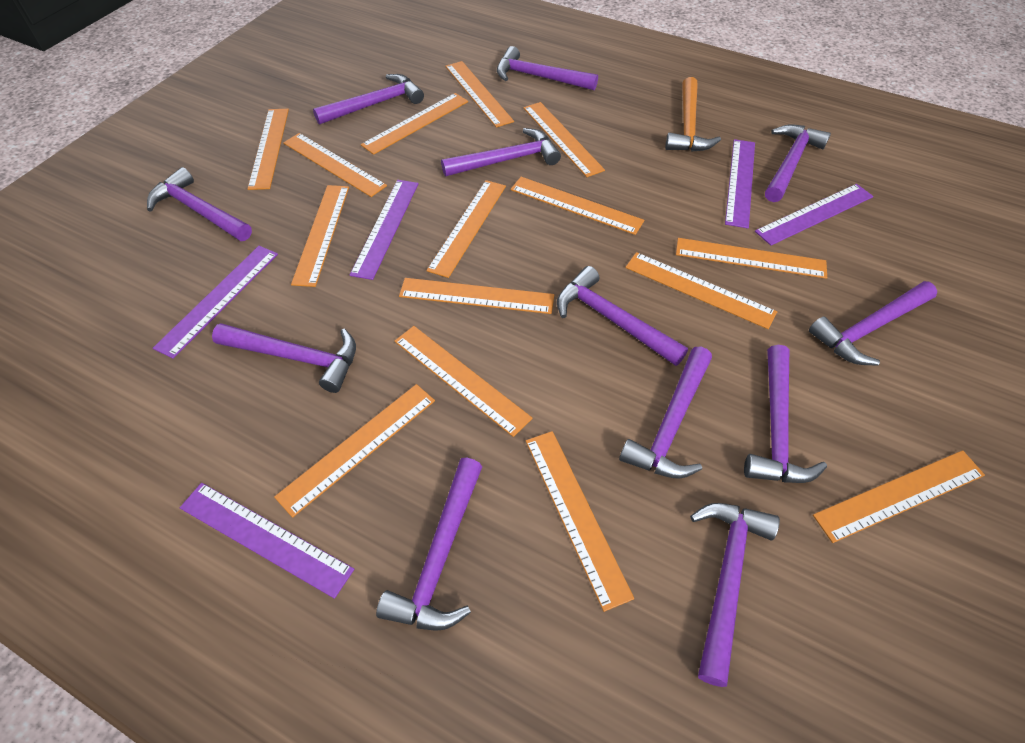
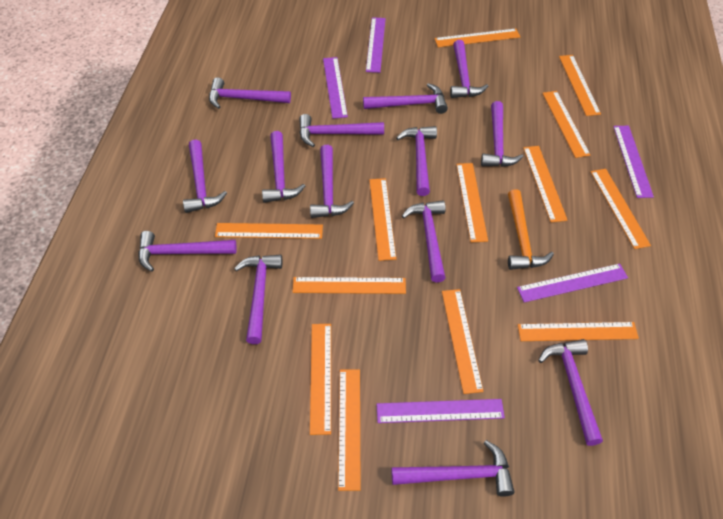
orange ruler: [247,109,289,190] [274,384,435,518] [283,133,387,197] [291,185,349,287] [361,93,468,155] [394,326,533,437] [399,278,554,314] [426,180,506,278] [445,61,514,128] [510,177,644,235] [523,102,605,177] [526,431,634,612] [625,252,777,329] [676,238,827,279] [813,450,985,543] = 15 -> [215,223,323,239] [292,277,406,294] [310,324,331,435] [338,369,360,491] [369,178,396,261] [434,29,520,47] [442,289,484,394] [456,163,488,242] [518,322,639,341] [523,146,567,222] [542,91,591,158] [559,55,601,116] [591,169,651,249] = 13
purple hammer: [147,167,252,241] [212,323,356,393] [313,74,424,125] [376,458,482,631] [441,128,561,176] [497,46,598,91] [557,266,688,366] [619,346,712,479] [690,503,780,687] [744,345,827,483] [765,125,831,202] [809,281,938,366] = 12 -> [138,231,237,272] [183,139,227,213] [209,77,291,109] [234,255,282,344] [262,131,305,203] [299,114,384,147] [310,145,354,218] [363,83,448,114] [391,440,515,497] [396,126,437,196] [402,200,446,283] [450,40,488,98] [481,101,524,167] [538,339,603,446] = 14

